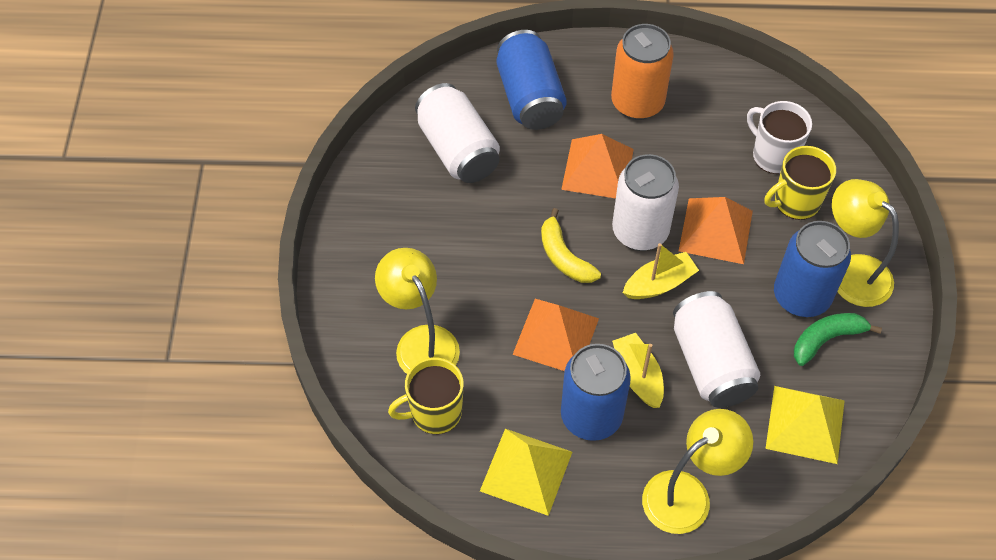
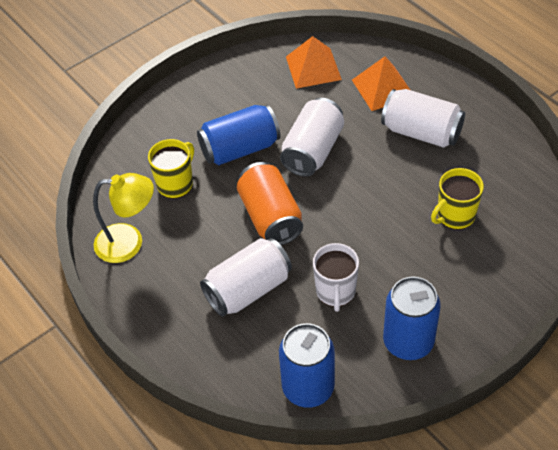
green banana: [794,313,882,366] = 1 -> none = 0
orange pyramid: [513,299,599,371] [561,134,634,198] [679,197,753,264] = 3 -> [286,36,342,89] [352,56,410,111] = 2
yellow banana: [541,208,601,283] = 1 -> none = 0
yellow boat: [612,333,664,408] [623,243,699,299] = 2 -> none = 0
yellow lamp: [375,248,460,374] [642,409,753,534] [832,179,899,307] = 3 -> [93,173,154,263] = 1
yellow pyramid: [480,429,572,516] [765,386,845,464] = 2 -> none = 0

